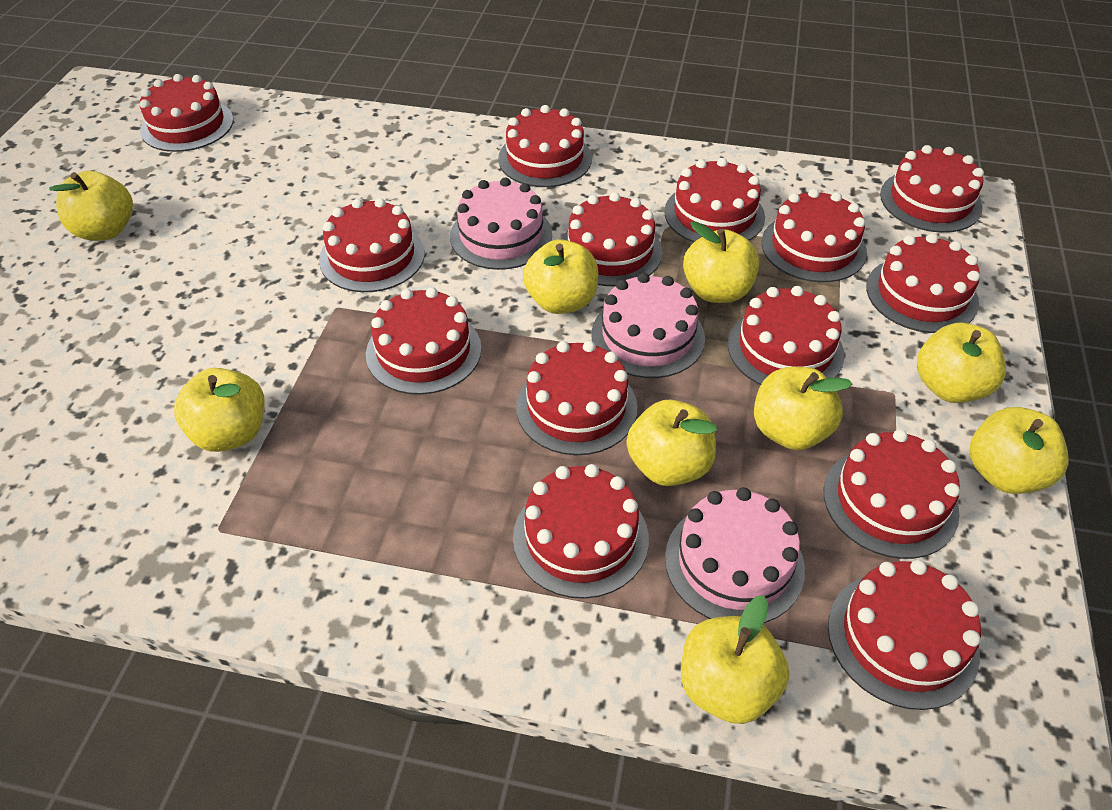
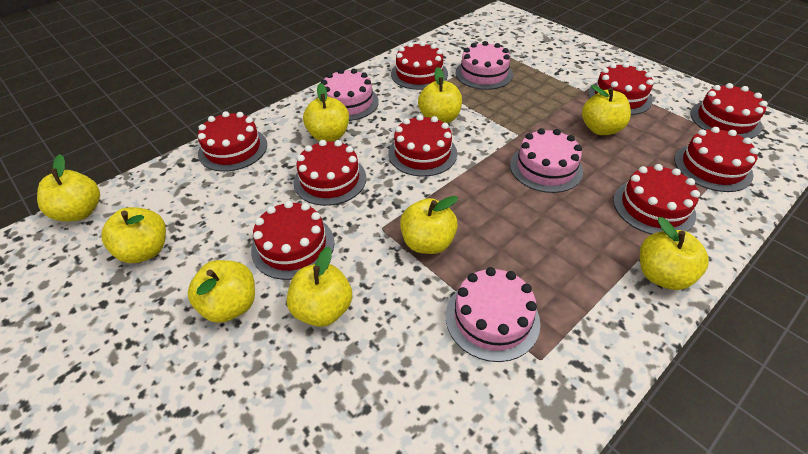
pink cake: [450,178,552,270] [592,273,705,378] [665,487,805,623] = 3 -> [321,69,379,121] [446,267,540,362] [456,41,513,90] [510,128,583,193] = 4
red cake: [140,74,234,152] [319,198,425,292] [366,287,482,395] [498,105,592,187] [513,464,649,599] [516,341,638,455] [561,192,663,286] [664,158,765,243] [728,286,844,385] [761,189,867,282] [824,429,960,559] [828,560,981,710] [866,234,980,333] [880,145,984,233] = 14 -> [198,111,267,172] [251,201,335,280] [294,140,366,206] [388,115,457,177] [391,41,448,90] [588,62,653,115] [613,164,700,235] [674,127,759,192] [690,83,768,139] = 9

